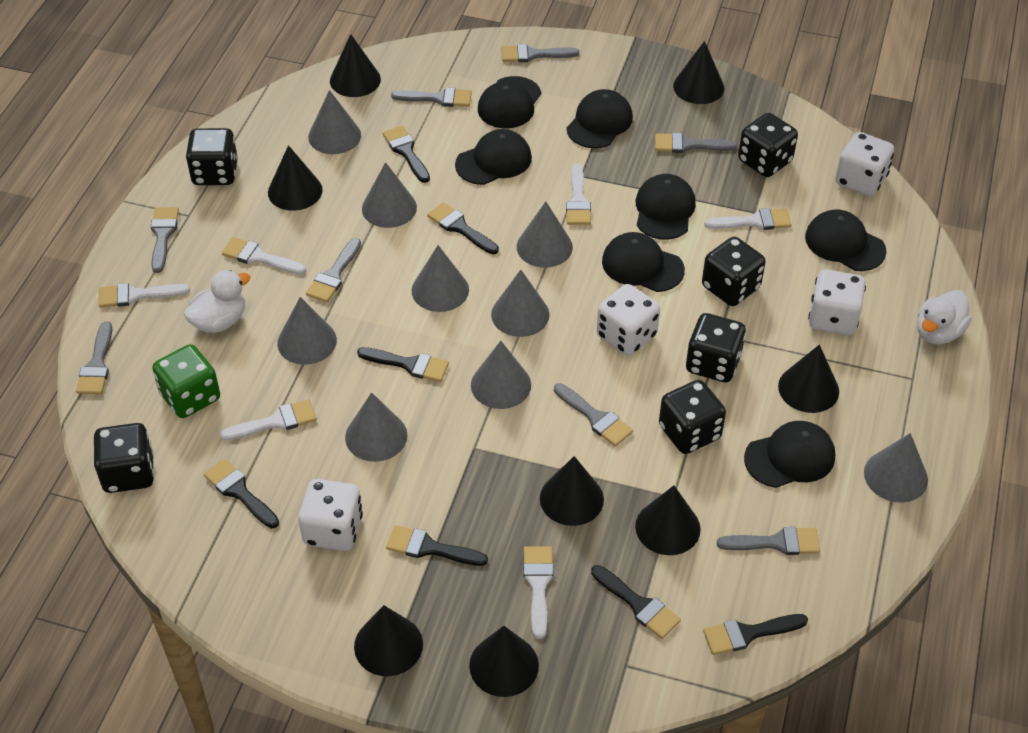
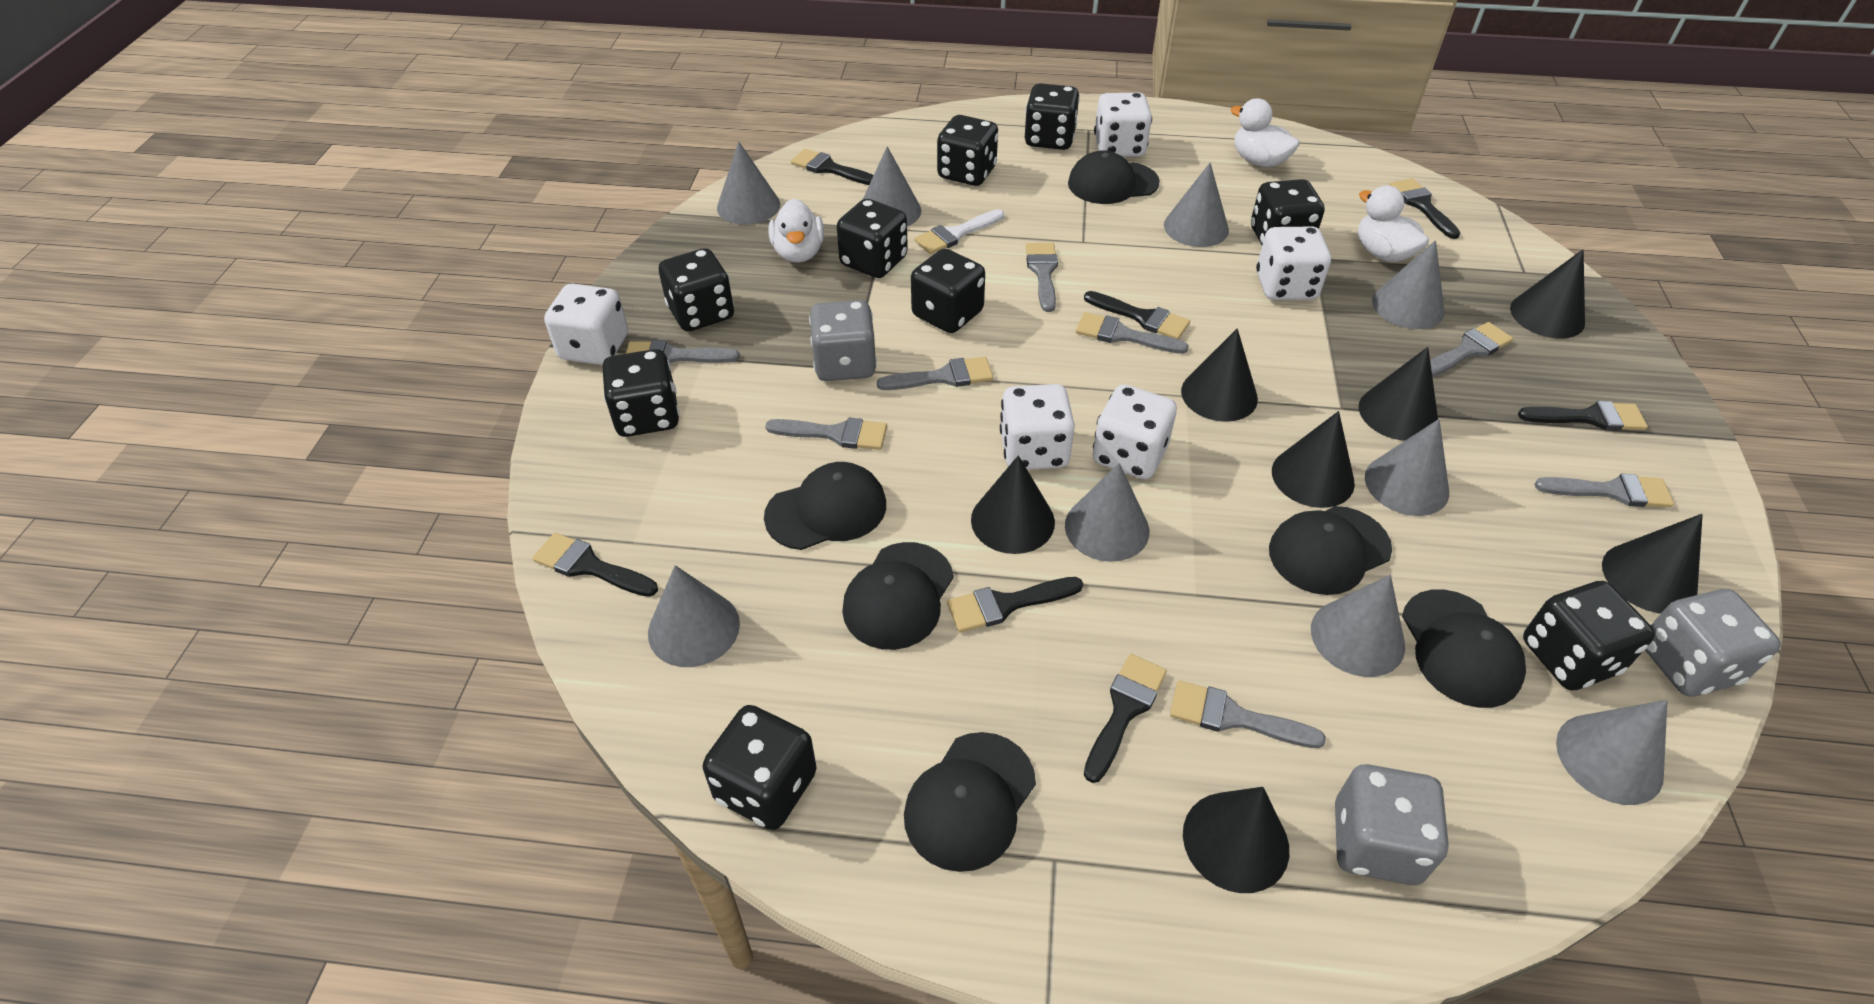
black cap: [455,129,532,185] [478,76,541,128] [567,89,633,148] [602,232,685,292] [636,174,696,240] [744,421,835,488] [805,210,887,271] = 7 -> [764,462,886,550] [842,542,954,650] [904,732,1036,872] [1068,150,1160,204] [1269,506,1392,595] [1402,589,1526,708] = 6
black cone: [268,145,323,211] [330,34,381,97] [354,605,423,676] [469,626,539,697] [540,456,604,526] [635,485,701,555] [673,41,725,104] [778,345,839,413] = 8 -> [971,455,1055,554] [1181,328,1258,422] [1183,787,1289,893] [1272,411,1355,508] [1359,347,1438,441] [1510,249,1585,339] [1602,514,1703,614] = 7
black dice: [94,423,154,493] [186,128,238,185] [659,380,726,454] [686,313,746,383] [702,237,766,306] [738,113,798,177] = 6 -> [603,349,679,437] [659,248,734,331] [703,705,817,830] [837,199,908,278] [911,249,985,333] [937,115,998,186] [1025,83,1080,150] [1251,179,1325,245] [1523,581,1655,690] = 9
green dice: [152,344,220,418] = 1 -> none = 0
grey dice: none = 0 -> [809,300,877,381] [1335,764,1449,885] [1645,589,1781,697] = 3
white brush: [98,283,190,308] [220,399,317,441] [222,237,306,274] [523,546,554,639] [566,164,591,225] [704,208,792,230] = 6 -> [915,209,1004,254] = 1
white dice: [298,479,363,551] [597,284,660,356] [808,269,866,335] [835,132,894,196] = 4 -> [544,284,628,365] [1000,384,1075,470] [1093,385,1177,479] [1094,93,1152,157] [1256,227,1331,300] = 5
white duck: [184,270,251,333] [917,290,972,345] = 2 -> [769,199,824,263] [1231,98,1300,167] [1358,186,1429,262] = 3

